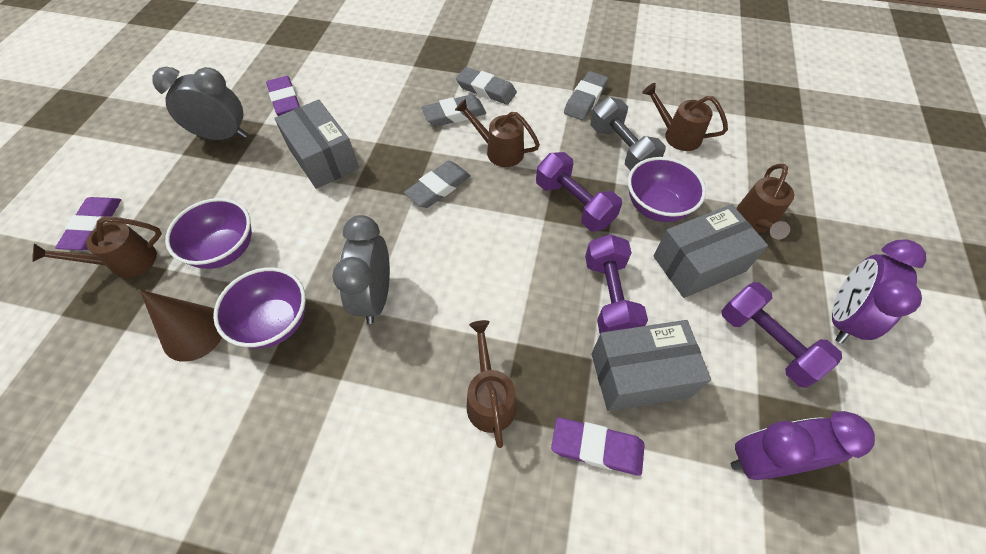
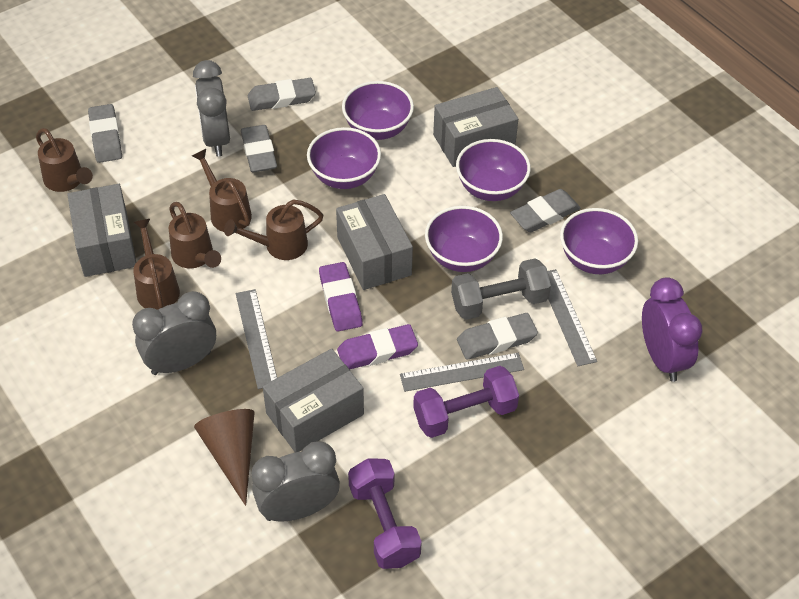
grey box: [274,99,359,189] [591,320,711,411] [653,204,768,298] = 3 -> [67,184,136,277] [263,349,364,453] [336,194,413,290] [433,87,518,167] = 4
grey clock: [152,67,247,140] [332,215,390,324] = 2 -> [132,291,216,375] [193,60,230,156] [252,441,340,522] = 3
grey eraser: [404,161,471,208] [422,94,486,126] [456,67,517,105] [564,71,608,120] = 4 -> [88,104,122,163] [241,125,277,173] [248,78,316,111] [457,313,538,360] [510,189,581,232] = 5
grey ruler: none = 0 -> [236,289,277,389] [400,353,524,392] [547,269,597,366] = 3
purple bowl: [165,198,252,269] [213,267,306,348] [628,157,706,222] = 3 -> [307,127,381,189] [342,81,414,140] [425,206,503,272] [456,139,531,201] [560,208,638,274] = 5
purple clock: [731,411,875,480] [832,239,926,344] = 2 -> [642,277,703,382] = 1
purple dumbbell: [536,152,622,231] [585,234,648,333] [721,282,842,388] = 3 -> [348,458,422,569] [413,366,519,438] = 2
purple eraser: [55,197,121,250] [266,76,300,116] [551,417,645,476] = 3 -> [319,262,363,331] [337,324,418,369] = 2

